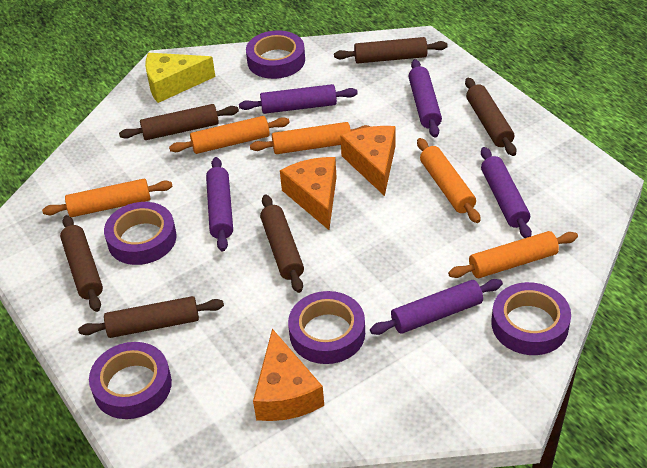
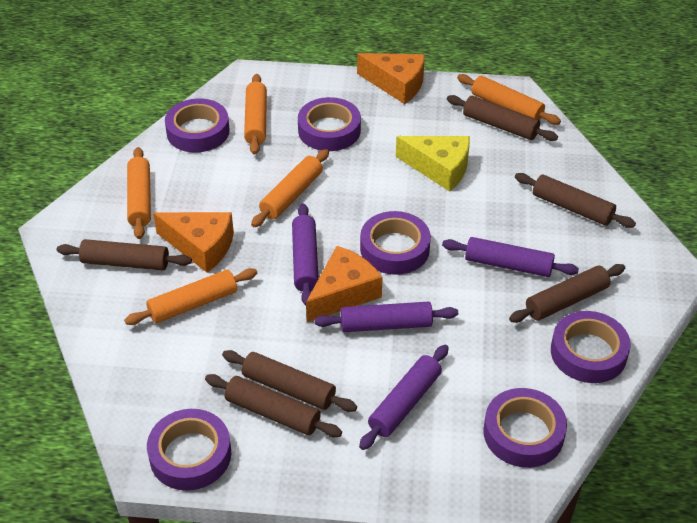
purple rolling pin: [206,157,233,252] [239,84,358,114] [370,279,503,335] [409,59,442,138] [481,147,532,238] = 5 -> [292,204,319,306] [314,302,458,332] [359,345,449,450] [442,237,579,277] = 4
purple tape: [89,342,172,419] [104,202,177,265] [246,30,305,79] [288,291,365,364] [491,282,571,355] = 5 -> [147,409,231,490] [165,99,230,152] [298,97,361,151] [360,211,431,275] [483,388,567,468] [551,311,631,383] = 6

